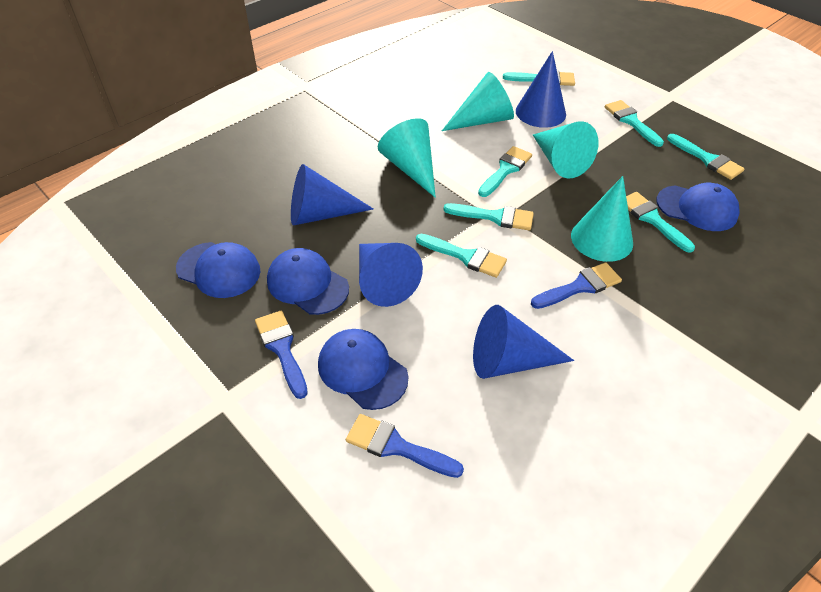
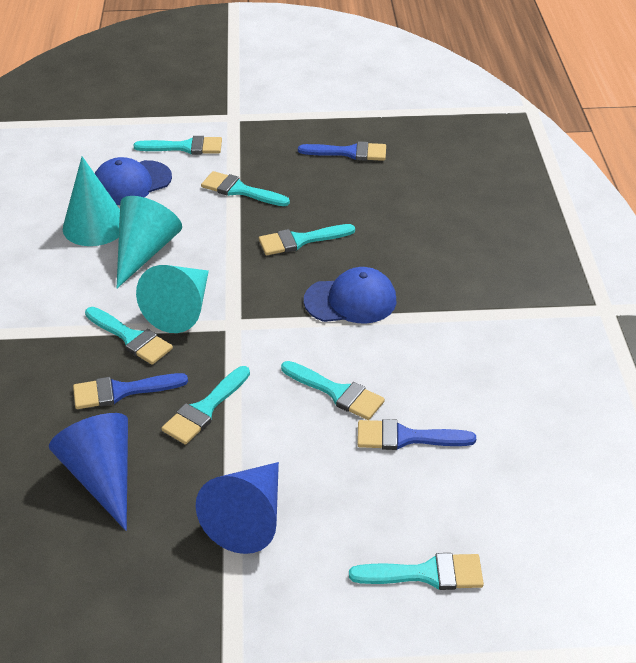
blue cap: [176,242,260,298] [267,248,349,315] [318,329,408,410] [657,183,740,231] = 4 -> [95,157,172,205] [304,267,397,323] = 2
blue cone: [291,164,373,226] [359,243,423,307] [473,305,574,379] [516,51,566,128] = 4 -> [49,413,128,531] [195,462,279,554] = 2
turquoise cone: [378,118,436,198] [442,72,514,131] [533,121,598,179] [571,176,633,262] = 4 -> [63,156,120,246] [117,196,182,288] [136,265,209,333] = 3

